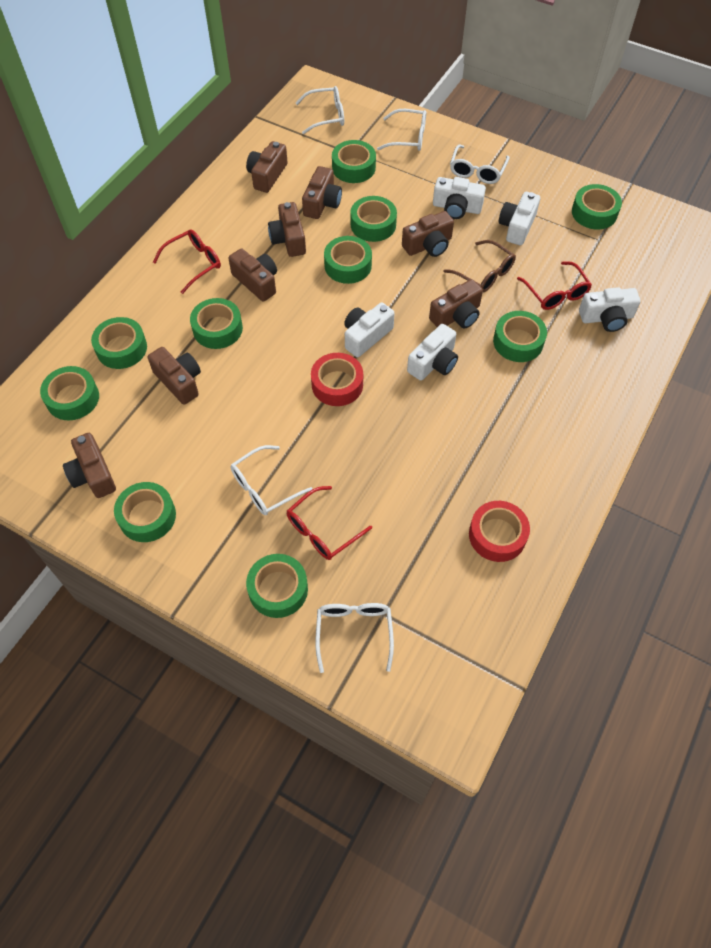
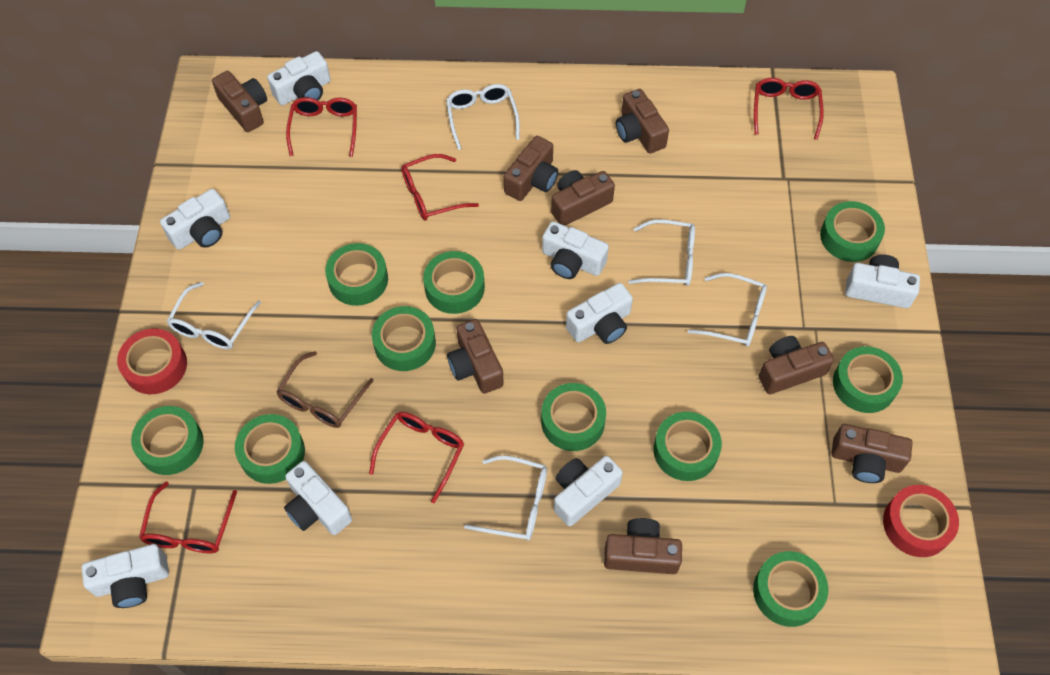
red glasses: [153,229,221,294] [287,486,372,560] [517,261,592,310] = 3 -> [139,482,237,553] [286,97,357,157] [369,412,464,503] [401,154,479,221] [754,78,824,140] = 5
white camera: [344,303,395,357] [407,324,458,381] [433,177,486,219] [499,192,540,245] [579,287,641,332] = 5 -> [82,544,169,608] [160,189,230,250] [267,51,331,105] [284,461,352,535] [542,221,609,279] [554,456,623,526] [566,283,633,344] [845,255,920,308] = 8

